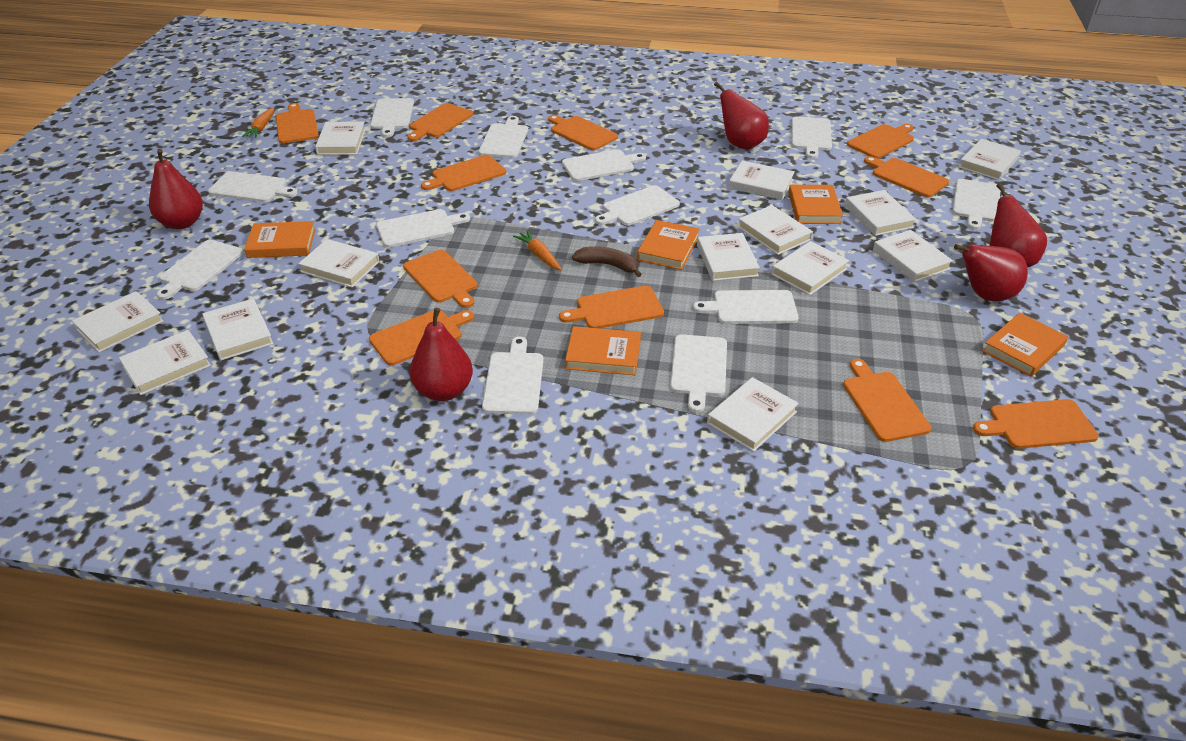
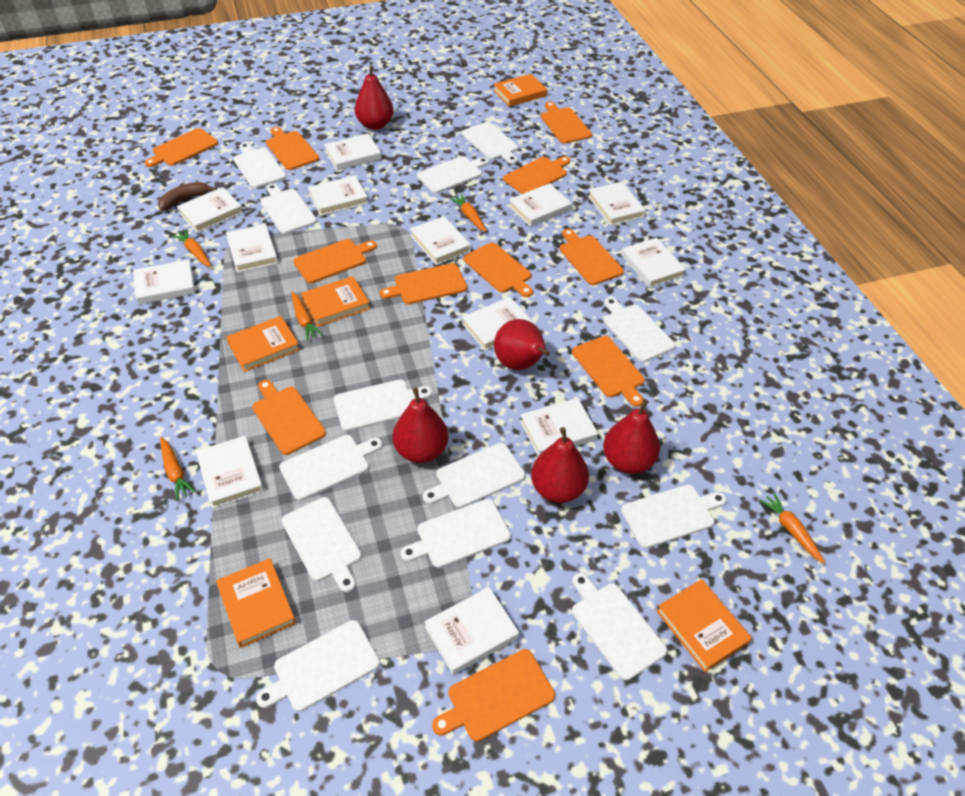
orange carrot: [242,107,274,138] [513,230,562,270] = 2 -> [160,437,196,501] [172,229,212,267] [291,292,323,340] [449,194,487,232] [759,493,825,563] = 5
white cutting board: [157,240,243,300] [208,171,298,202] [370,98,414,137] [376,209,470,248] [478,116,528,158] [482,337,544,414] [562,149,646,181] [595,185,680,226] [670,334,727,413] [693,290,799,324] [792,116,832,159] [952,179,1000,230] = 12 -> [233,143,286,188] [256,620,380,712] [260,184,317,234] [279,435,382,501] [281,497,362,592] [334,379,432,431] [401,499,511,568] [417,156,489,193] [423,443,526,508] [462,122,518,164] [572,573,667,680] [603,297,675,362] [621,484,726,548] = 13

